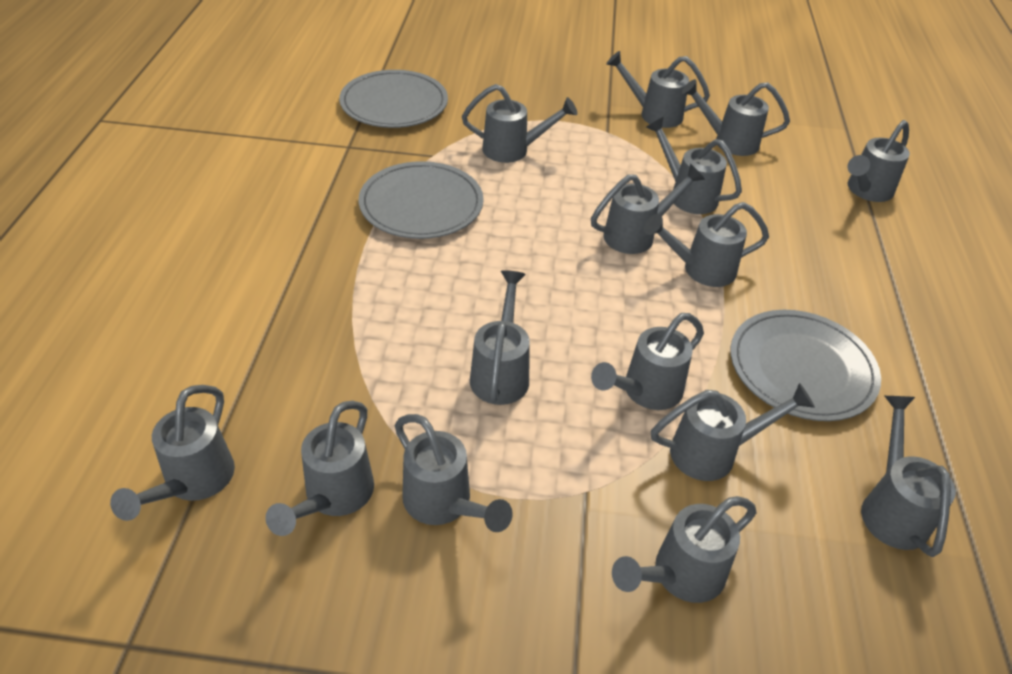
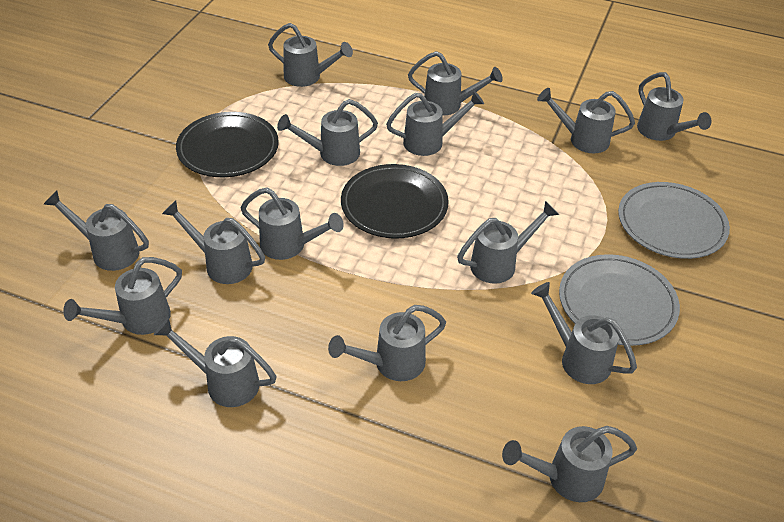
black plate: none = 0 -> [176,112,279,177] [341,164,449,239] = 2
grey plate: [339,70,448,128] [359,161,484,239] [730,310,881,421] = 3 -> [559,254,680,346] [618,182,730,259] = 2

